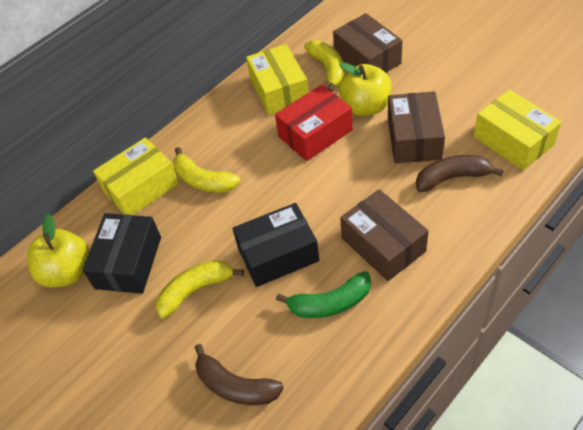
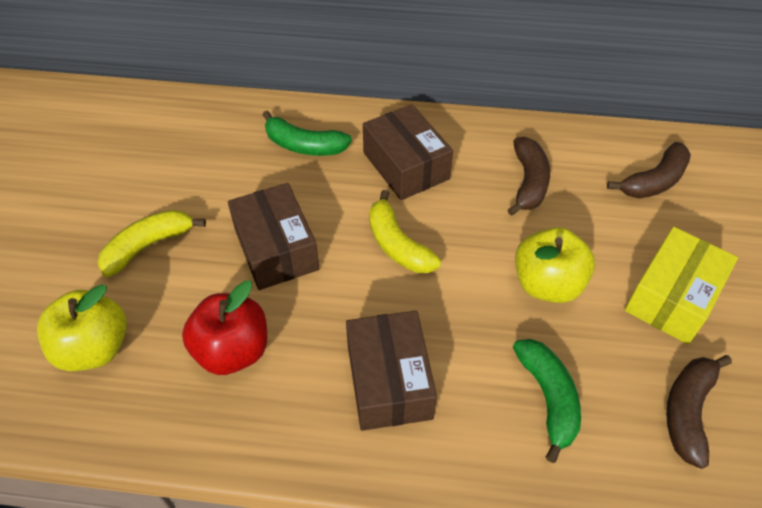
black box: [82,213,161,294] [232,203,319,287] = 2 -> none = 0
brown banana: [194,344,284,405] [416,155,503,192] = 2 -> [508,137,550,216] [607,142,691,199] [666,355,732,469] = 3
green banana: [276,271,371,318] = 1 -> [262,111,352,156] [513,339,581,463] = 2
red apple: none = 0 -> [182,281,267,375] = 1
red box: [275,84,353,161] = 1 -> none = 0
yellow banana: [156,260,244,319] [173,147,241,193] [304,40,345,92] = 3 -> [98,210,206,277] [369,190,441,273] = 2
yellow box: [93,137,179,215] [246,44,308,115] [474,90,561,170] = 3 -> [625,227,738,344] = 1

